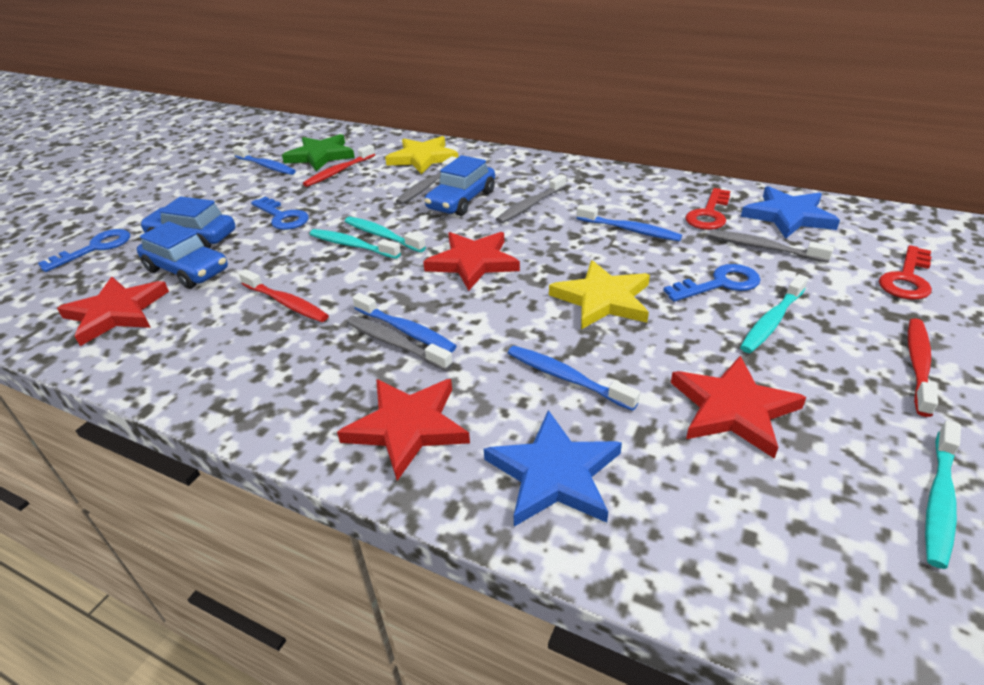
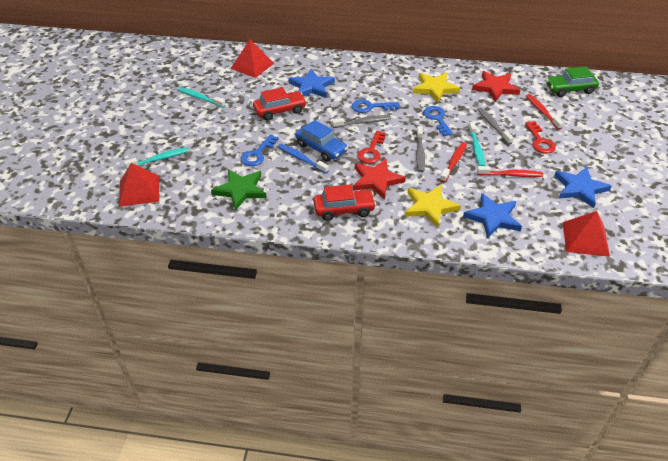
blue car: [137,221,228,289] [140,197,235,248] [424,155,495,216] = 3 -> [296,120,348,161] = 1
blue star: [484,410,622,527] [741,186,840,239] = 2 -> [289,69,335,98] [463,193,522,238] [554,167,612,208] = 3
blue toothbrush: [233,146,296,175] [352,293,457,353] [508,346,640,411] [576,205,682,241] = 4 -> [278,144,329,174] = 1
green car: none = 0 -> [546,67,599,97] = 1
grey toothbrush: [347,316,453,371] [396,156,457,205] [496,174,566,223] [709,230,834,263] = 4 -> [332,115,391,128] [416,126,425,172] [477,107,514,145] = 3
red car: none = 0 -> [253,87,307,120] [313,184,376,221] = 2
red pyramid: none = 0 -> [119,163,159,207] [230,39,274,78] [563,211,610,257] = 3
red star: [57,277,169,346] [337,379,470,481] [423,232,520,291] [671,356,806,459] = 4 -> [353,159,406,200] [472,71,520,102] = 2
turquoise toothbrush: [310,229,401,259] [345,217,426,252] [740,274,808,353] [925,420,961,569] = 4 -> [124,147,189,169] [178,87,225,108] [469,122,485,166] = 3

